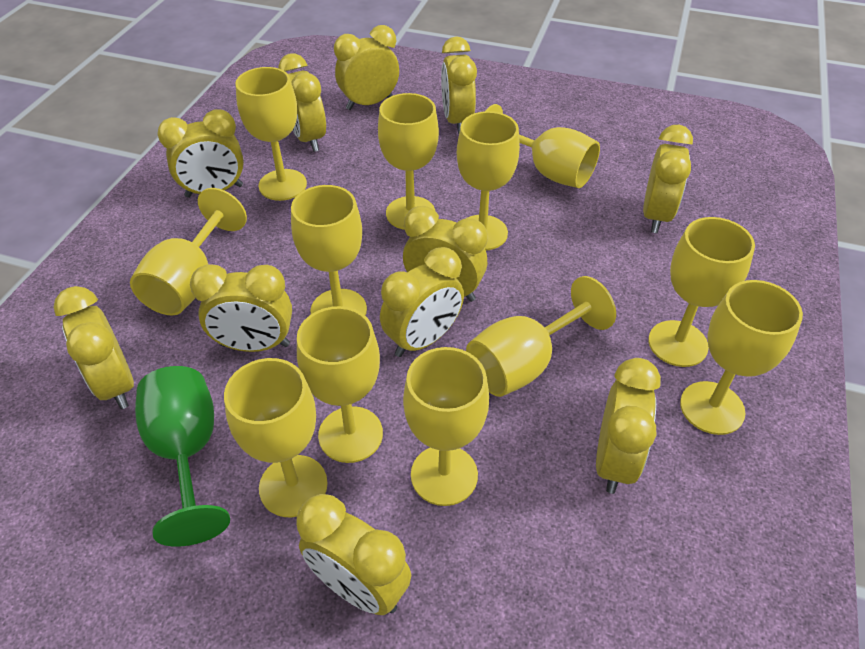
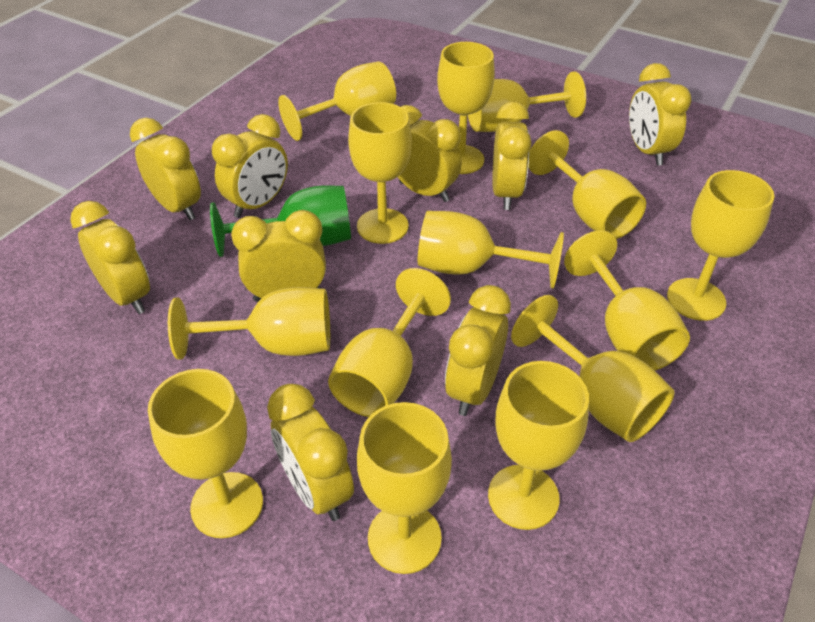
yellow clock: [53,286,134,409] [158,109,244,198] [190,264,292,352] [278,53,326,152] [296,494,411,615] [334,25,399,110] [380,247,464,357] [403,206,488,302] [441,36,477,134] [596,358,661,494] [643,125,693,233] = 11 -> [70,201,150,314] [130,118,201,220] [212,114,288,218] [231,210,326,302] [267,384,354,521] [398,105,462,202] [445,285,511,416] [492,101,532,210] [629,63,692,166] = 9
yellow goblet: [130,188,247,316] [224,358,328,517] [235,67,307,201] [291,185,367,316] [297,306,383,463] [378,93,439,230] [403,347,489,506] [457,111,520,250] [466,276,616,397] [486,104,600,188] [648,217,755,367] [680,280,803,435] = 12 -> [148,369,263,538] [168,287,330,360] [278,61,396,141] [328,268,451,417] [348,102,412,244] [357,402,452,574] [418,211,564,289] [437,42,495,174] [468,72,586,132] [488,361,589,530] [511,295,675,442] [528,130,646,239] [564,230,690,370] [667,170,775,321] = 14

